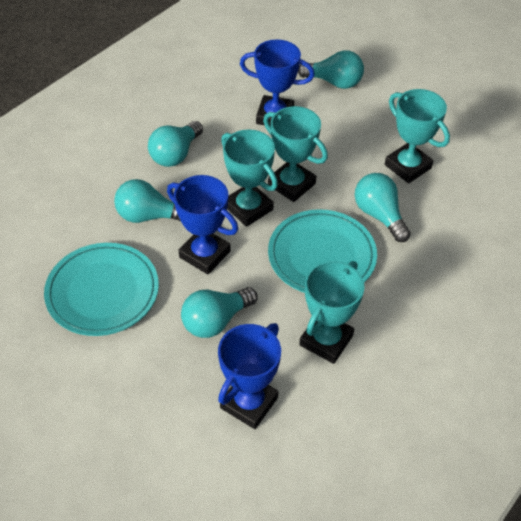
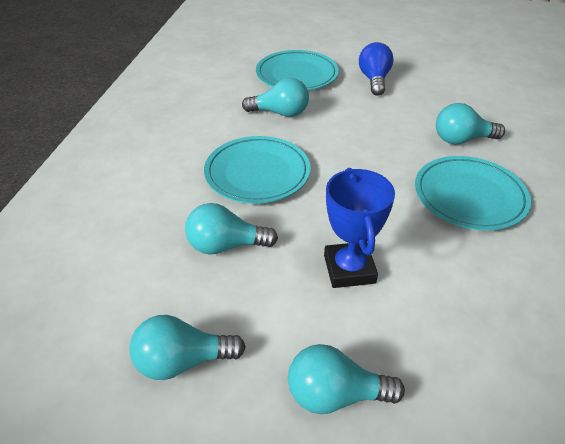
blue light bulb: none = 0 -> [359,42,394,96] = 1
blue trophy: [167,175,238,274] [218,323,281,429] [240,39,315,126] = 3 -> [324,168,395,288] = 1
turquoise plate: [44,243,159,336] [268,209,377,293] = 2 -> [204,136,311,204] [256,50,339,91] [415,156,531,231] = 3
turquoise trophy: [221,129,278,227] [263,106,328,202] [299,261,365,364] [385,89,450,183] = 4 -> none = 0

